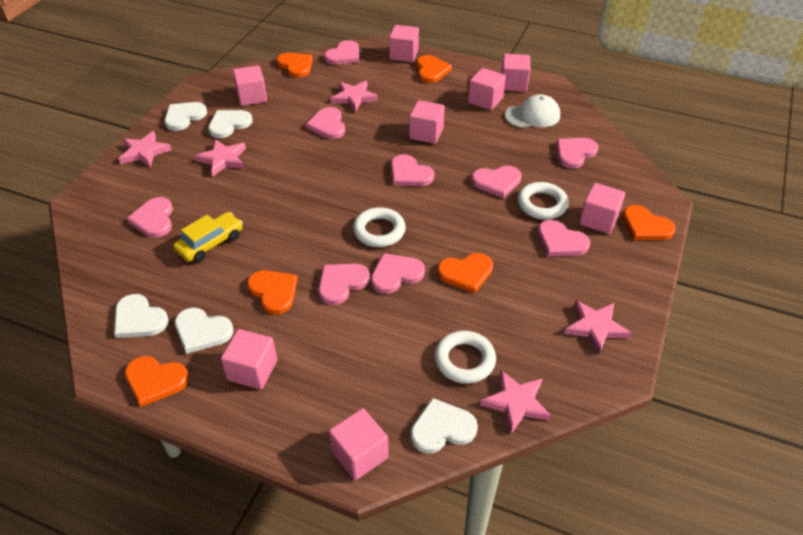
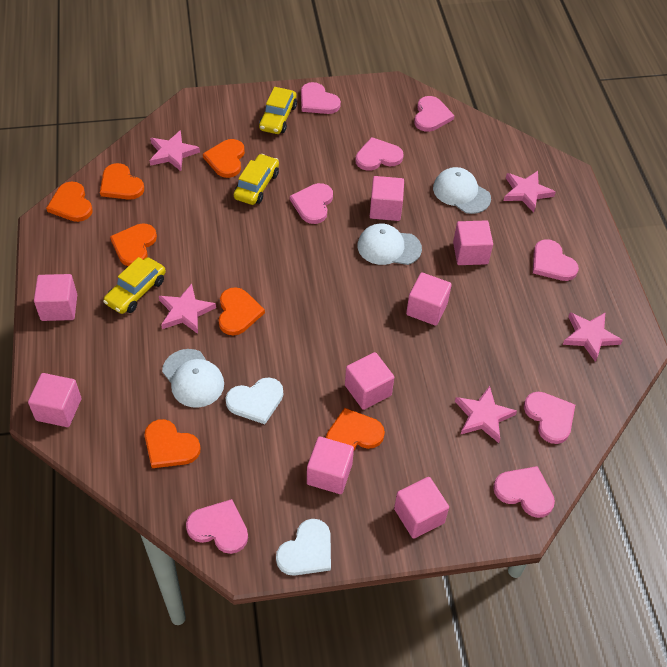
orange heart: [125,356,189,407] [247,270,298,315] [276,52,313,78] [416,55,452,83] [437,253,493,293] [622,205,676,240] = 6 -> [46,182,93,222] [100,163,144,200] [110,223,157,266] [145,419,201,468] [203,139,245,178] [219,287,265,336] [326,408,385,450] = 7
pink heart: [126,197,173,238] [305,107,345,139] [318,264,370,305] [324,40,359,65] [371,253,425,294] [391,154,434,186] [472,166,522,198] [538,220,590,257] [556,138,598,169] = 9 -> [186,499,248,554] [290,183,333,224] [301,82,341,114] [355,137,404,171] [414,96,455,132] [493,466,555,518] [524,392,575,444] [533,239,579,281] = 8
white cap: [505,94,560,128] = 1 -> [162,349,224,408] [358,223,422,265] [433,167,491,214] = 3
white heart: [114,294,169,338] [165,102,207,131] [175,308,233,354] [208,110,253,138] [411,398,478,453] = 5 -> [225,378,283,424] [276,519,331,576] = 2
white ring: [353,207,406,247] [435,331,496,384] [518,182,569,220] = 3 -> none = 0
yellow car: [173,212,243,262] = 1 -> [103,257,166,314] [234,154,279,205] [259,87,297,134] = 3

